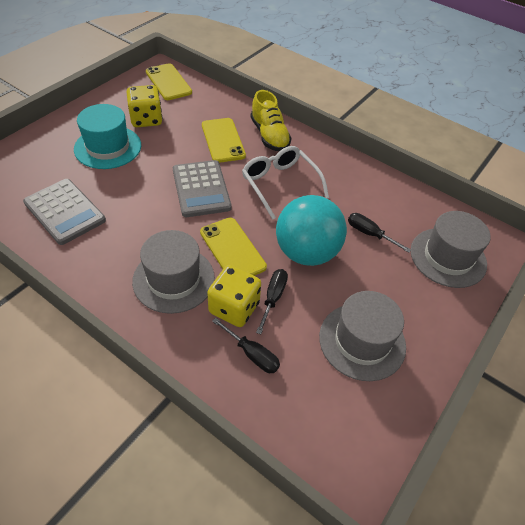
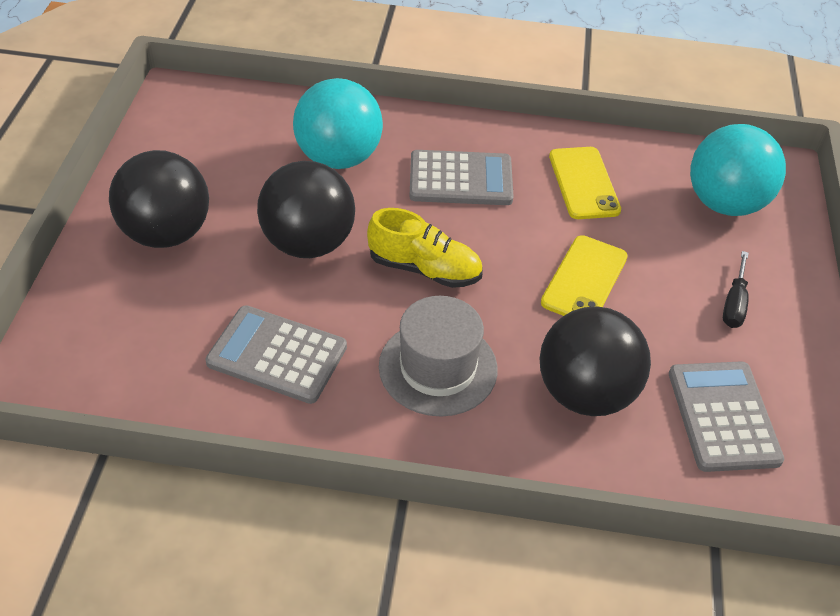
black ball: none = 0 -> [109,150,209,248] [257,161,355,258] [540,306,651,416] = 3
black screwdriver: [212,318,280,373] [256,269,288,334] [348,213,411,253] = 3 -> [723,251,749,328] = 1
grey calculator: [23,179,106,245] [173,160,232,217] = 2 -> [205,305,347,404] [409,150,514,205] [669,362,784,472] = 3
grey hat: [132,230,215,314] [319,291,406,381] [411,211,491,288] = 3 -> [379,296,498,417] = 1
turquoise ball: [276,195,347,266] = 1 -> [293,78,383,169] [690,124,786,216] = 2
turquoise hat: [74,104,141,169] = 1 -> none = 0
white glasses: [242,146,329,220] = 1 -> none = 0
yellow dice: [127,85,163,127] [207,265,261,327] = 2 -> none = 0
yellow phone: [146,63,192,100] [200,218,267,276] [202,118,246,163] = 3 -> [541,235,628,316] [549,147,621,219] = 2

